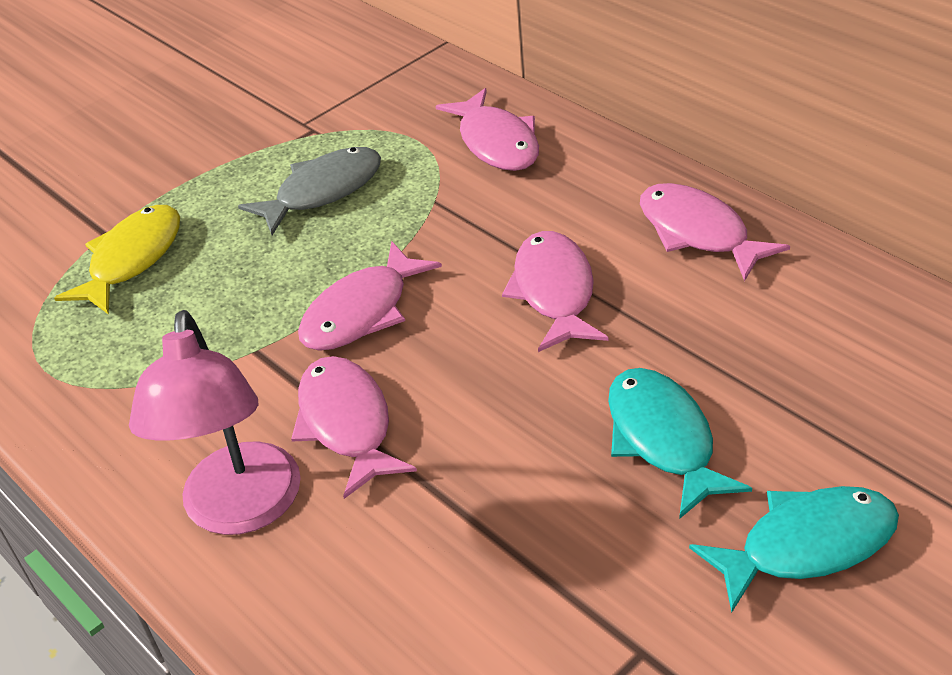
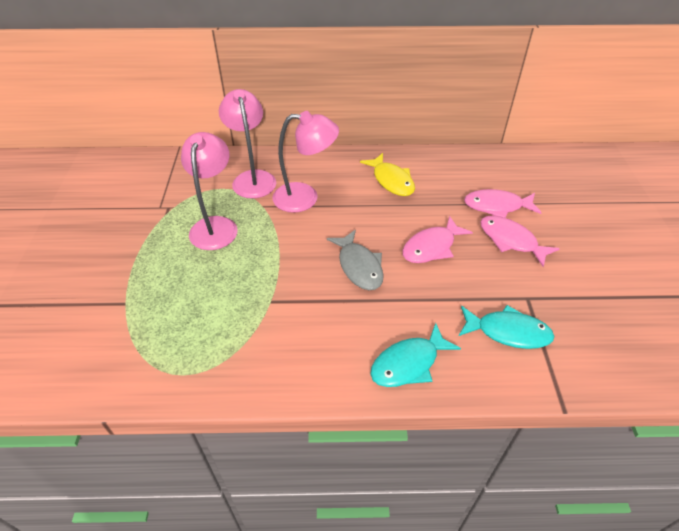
pink fish: [291,356,417,499] [298,241,442,351] [436,88,539,171] [502,231,608,352] [640,183,790,281] = 5 -> [402,216,473,263] [464,189,542,218] [480,216,560,267] = 3
pink lamp: [129,310,301,535] = 1 -> [181,132,238,250] [219,89,276,199] [272,111,339,213] = 3

